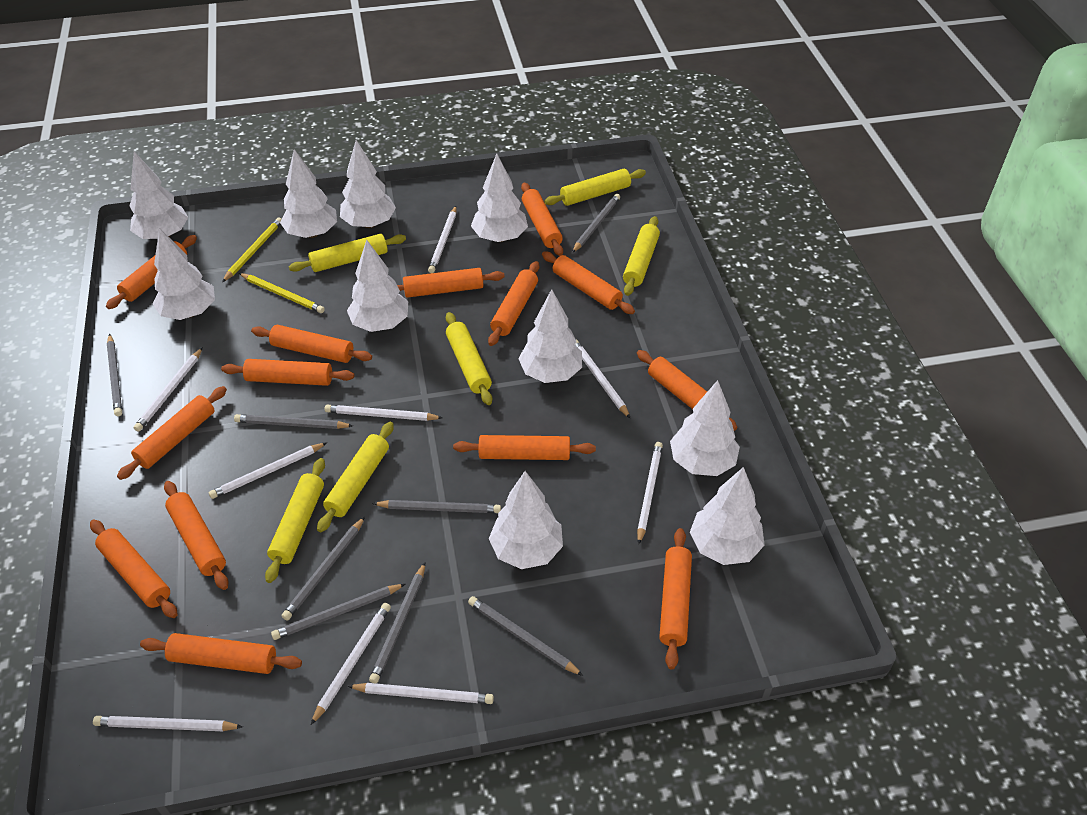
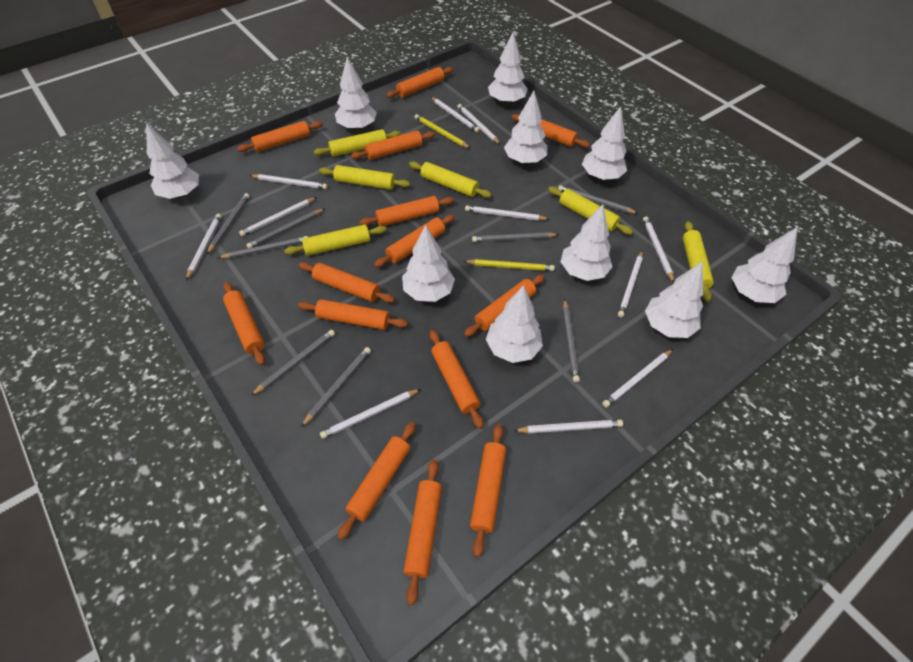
white pencil: [93,716,243,731] [134,347,203,432] [209,442,327,499] [311,603,391,725] [324,405,442,421] [348,683,494,704] [428,206,457,273] [575,340,631,419] [637,442,663,545] = 9 -> [186,214,222,280] [239,197,317,236] [249,174,328,189] [320,389,421,439] [431,97,480,132] [457,104,500,144] [465,205,549,220] [513,419,623,434] [602,349,673,408] [618,251,643,318] [643,216,674,283] = 11

